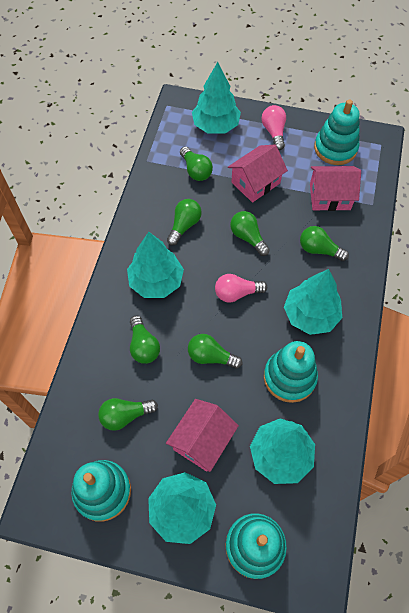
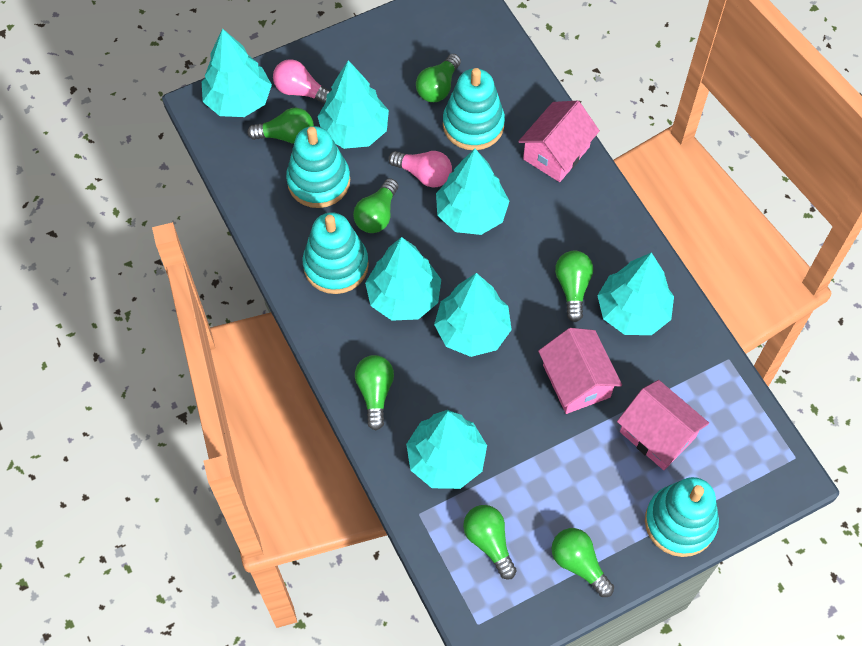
turquoise tree: [127,232,184,298] [148,472,216,544] [192,62,241,134] [250,418,315,484] [284,269,342,335] = 5 -> [202,28,272,117] [318,60,389,149] [365,237,441,321] [406,410,487,489] [434,273,512,357] [436,149,509,235] [597,252,674,335] = 7

